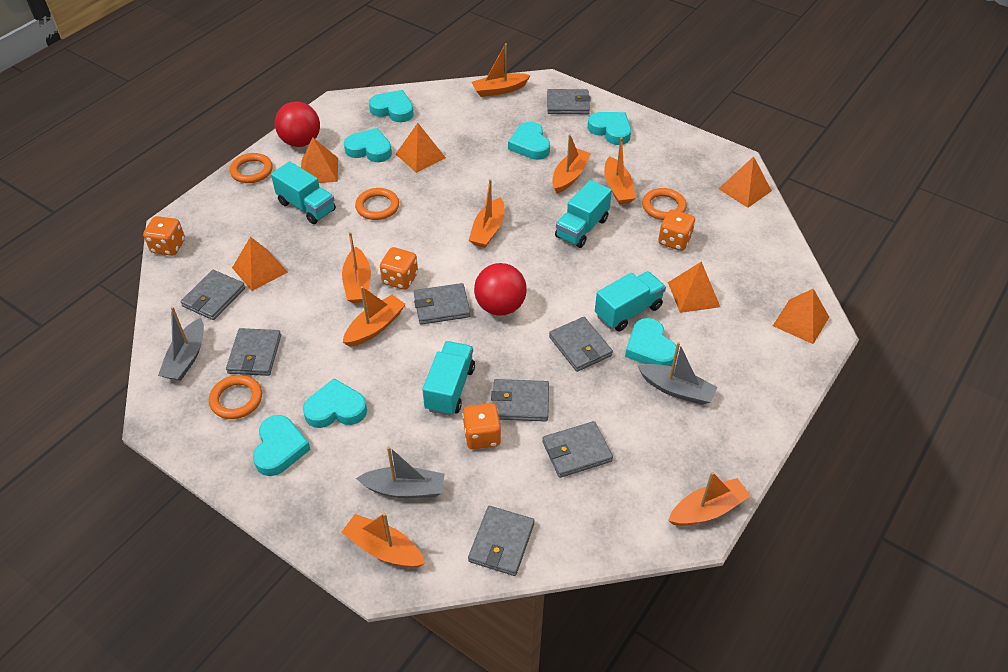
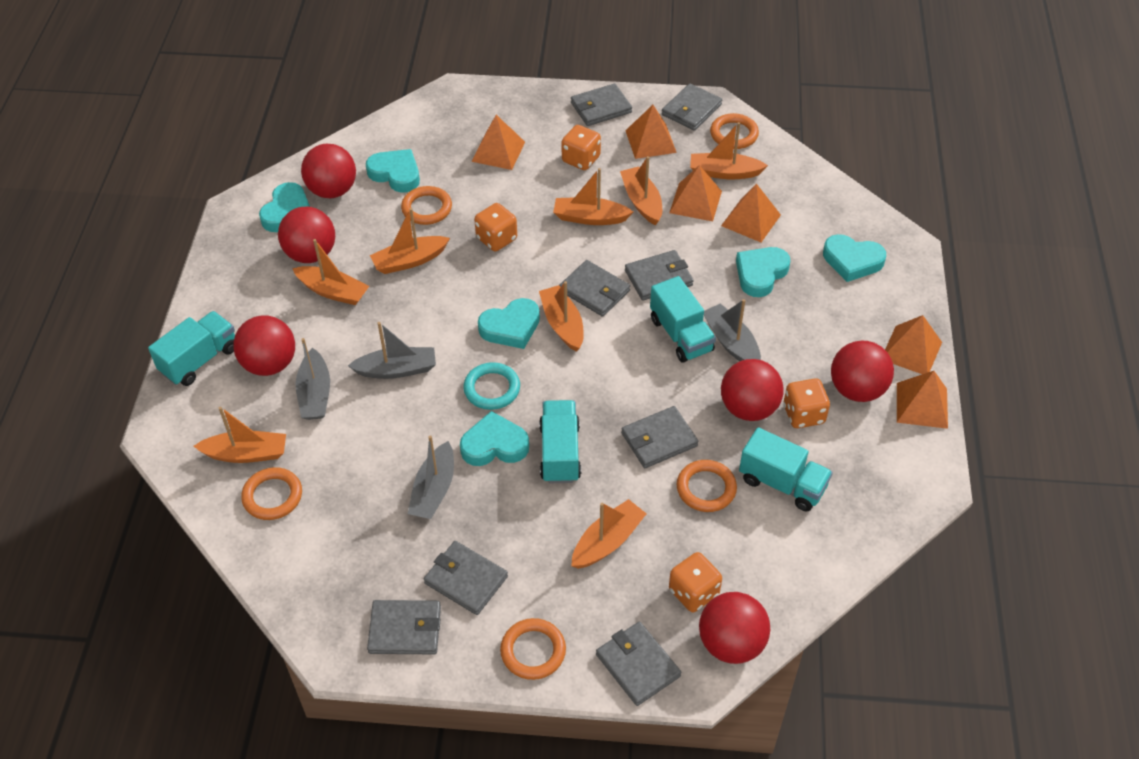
grey boat: [158,307,204,381] [356,446,445,498] [638,342,717,405] = 3 -> [296,338,330,420] [348,322,436,379] [408,435,454,519] [704,299,761,361] = 4
orange ring: [209,375,262,419] [230,153,273,183] [355,188,399,220] [642,188,686,220] = 4 -> [241,467,302,520] [401,186,452,225] [500,618,566,680] [677,460,737,512] [710,113,759,149] = 5
red ball: [275,101,320,147] [474,263,527,316] = 2 -> [233,315,295,376] [278,207,335,263] [301,144,356,198] [699,592,770,664] [721,359,783,421] [831,341,894,402] = 6
turquoise heart: [253,415,311,476] [303,378,367,428] [344,128,392,162] [369,90,414,122] [508,122,550,160] [588,112,631,145] [625,318,676,366] = 7 -> [259,182,310,232] [366,149,420,193] [460,411,529,466] [478,298,540,349] [736,247,790,297] [823,234,886,282] = 6
turquoise ring: none = 0 -> [463,362,520,410] = 1

